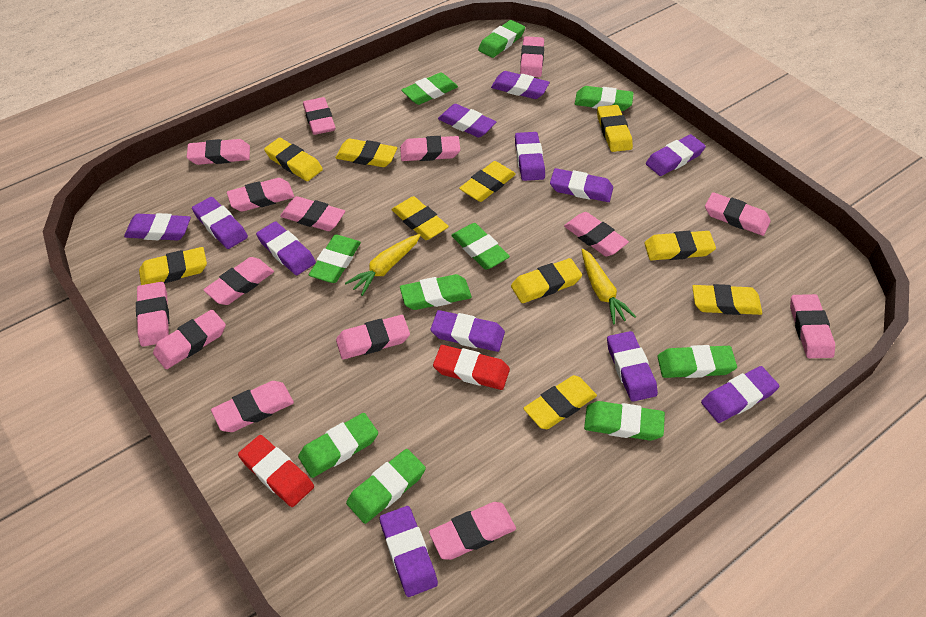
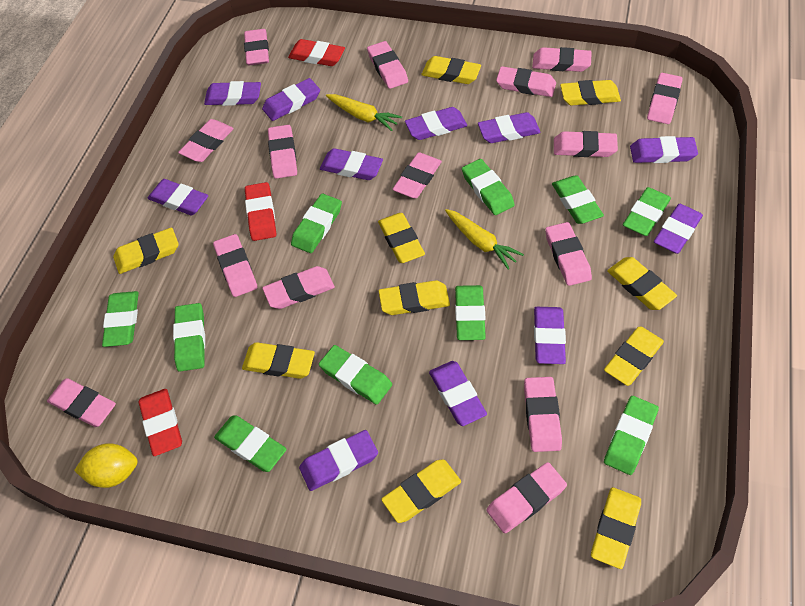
purple eraser: [124,213,191,241] [192,197,248,249] [256,221,316,276] [379,506,438,597] [431,310,505,352] [438,104,496,138] [491,71,550,99] [515,132,545,181] [550,168,613,202] [607,331,658,402] [646,134,706,176] [701,366,779,423] = 12 -> [147,179,208,216] [204,81,261,106] [262,78,320,121] [299,430,378,491] [320,148,383,180] [405,107,467,140] [429,361,487,426] [478,112,541,143] [534,307,566,364] [630,136,698,163] [654,204,703,254] = 11
red eraser: [238,435,314,507] [433,345,510,390] = 2 -> [138,389,182,456] [245,182,276,241] [288,39,345,66] = 3
yellow lemon: none = 0 -> [74,443,138,488] = 1

